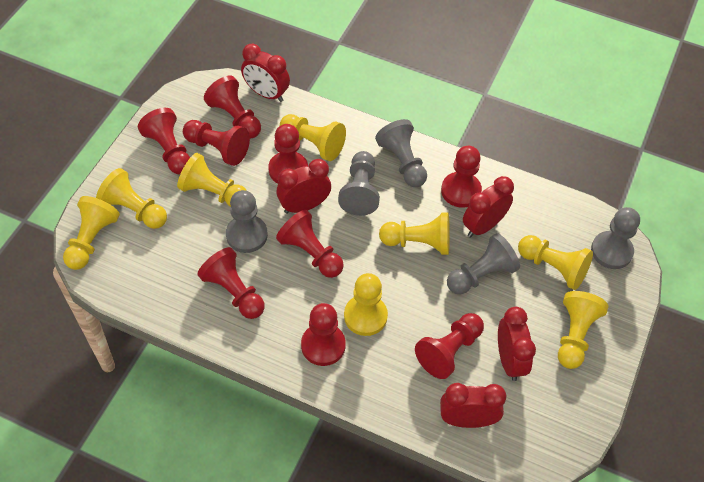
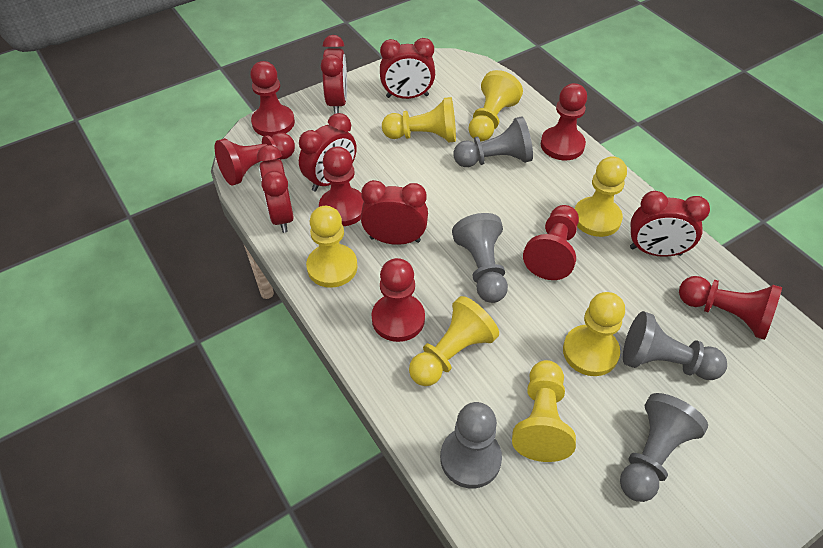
red clock: [241,44,290,102] [276,159,331,214] [440,383,506,428] [463,176,514,238] [498,307,536,381] = 5 -> [257,145,294,233] [299,113,357,191] [321,35,347,114] [361,180,428,245] [380,38,435,99] [630,191,710,257] = 6
red pawn: [138,108,190,174] [183,120,250,166] [198,247,265,319] [204,76,261,139] [268,124,308,184] [276,210,344,278] [301,303,346,366] [415,313,484,379] [441,146,482,208] = 9 -> [215,133,295,186] [250,61,295,137] [319,146,364,226] [372,258,425,342] [523,205,579,280] [541,83,587,160] [679,276,782,340] = 7
yellow pawn: [63,196,120,270] [96,168,167,229] [177,153,247,207] [280,114,346,161] [344,273,388,336] [379,213,450,255] [518,235,593,290] [558,291,608,369] = 8 -> [306,206,358,288] [382,97,456,142] [409,296,499,386] [469,70,523,141] [512,360,576,462] [563,292,625,376] [575,156,627,237] = 7

